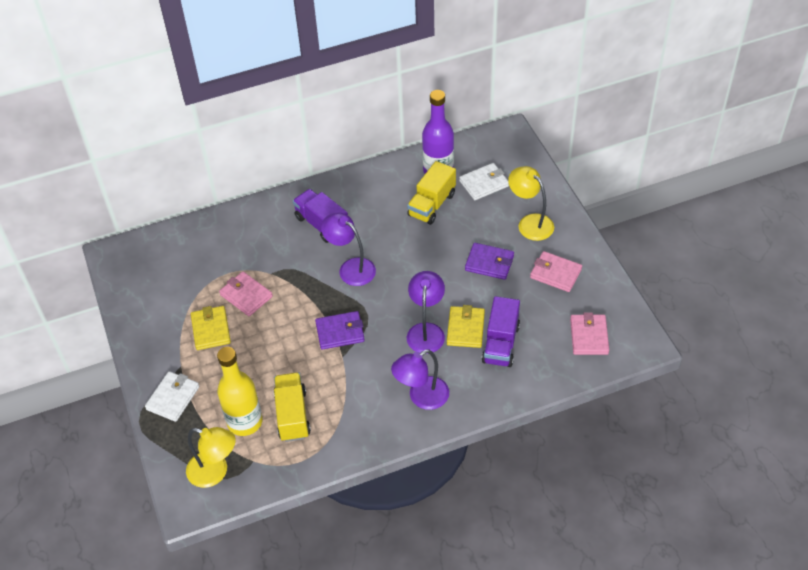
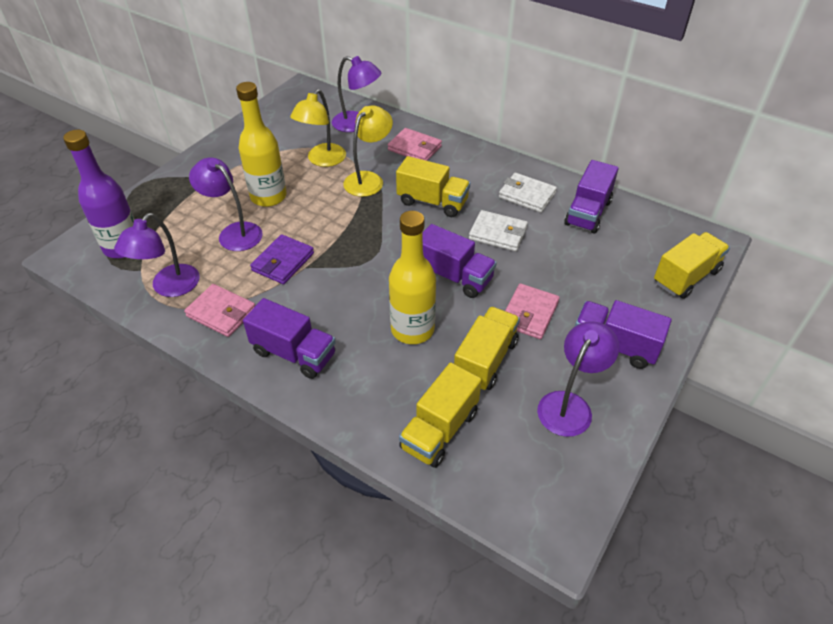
purple lamp: [321,213,376,286] [391,349,449,410] [407,271,445,354] = 3 -> [114,213,199,297] [189,157,263,251] [332,56,381,132] [537,321,619,437] = 4
purple truck: [293,189,348,243] [482,296,520,367] = 2 -> [243,298,336,379] [423,224,497,298] [564,160,619,233] [575,300,672,369] = 4
purple wallet: [315,311,365,350] [465,243,514,280] = 2 -> [250,234,314,284] = 1
yellow bottle: [217,347,263,436] = 1 -> [236,82,287,207] [389,211,436,344] = 2
yellow truck: [273,372,311,442] [407,161,456,225] = 2 -> [396,156,470,217] [399,363,482,468] [454,306,520,391] [654,232,730,299] = 4
yellow wallet: [191,306,231,350] [447,305,485,348] = 2 -> none = 0

